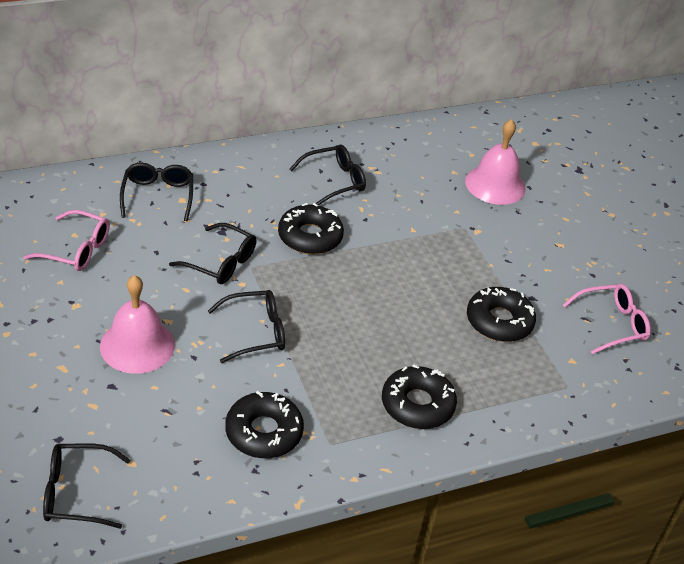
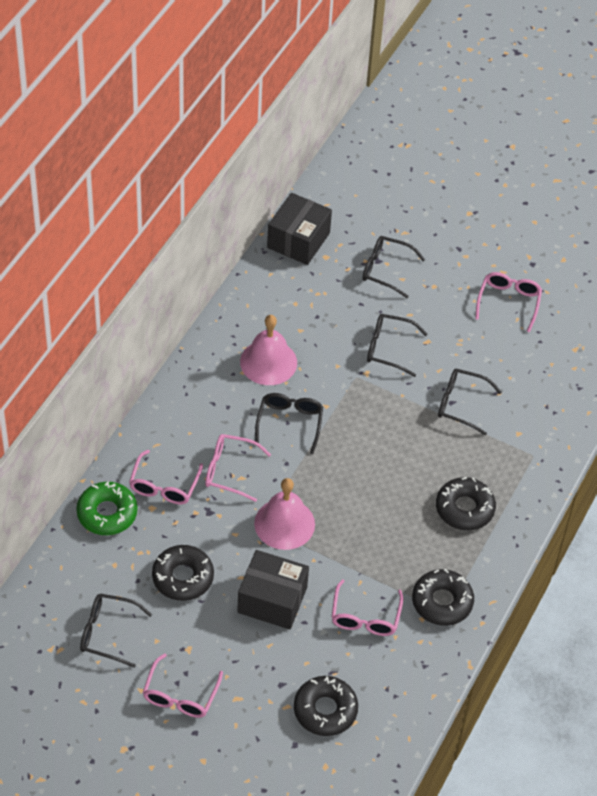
black box: none = 0 -> [237,550,309,630] [267,193,332,265] = 2
green donut: none = 0 -> [76,481,137,535] = 1
pink glasses: [23,210,110,271] [563,284,651,354] = 2 -> [129,450,203,504] [143,653,223,718] [205,434,271,502] [331,579,403,636] [475,272,542,332] = 5

